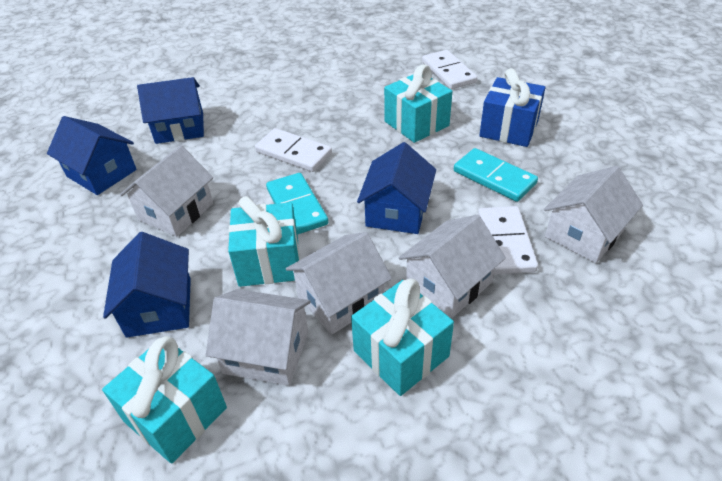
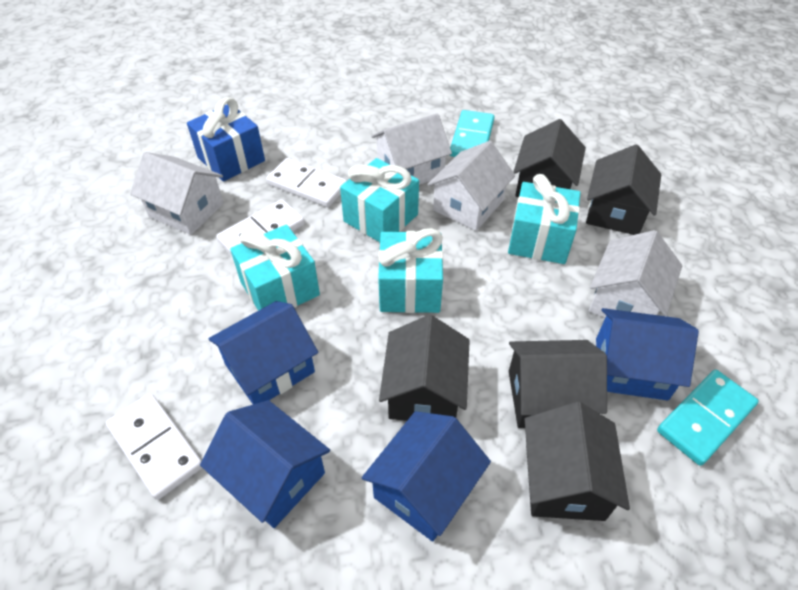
black house: none = 0 -> [379,315,470,421] [509,340,607,428] [513,119,586,197] [525,401,630,521] [586,144,661,235] = 5
white house: [120,145,213,237] [206,289,311,386] [286,232,392,334] [399,215,506,318] [544,166,643,263] = 5 -> [130,152,224,235] [371,113,452,185] [427,141,515,231] [589,230,682,317] = 4

